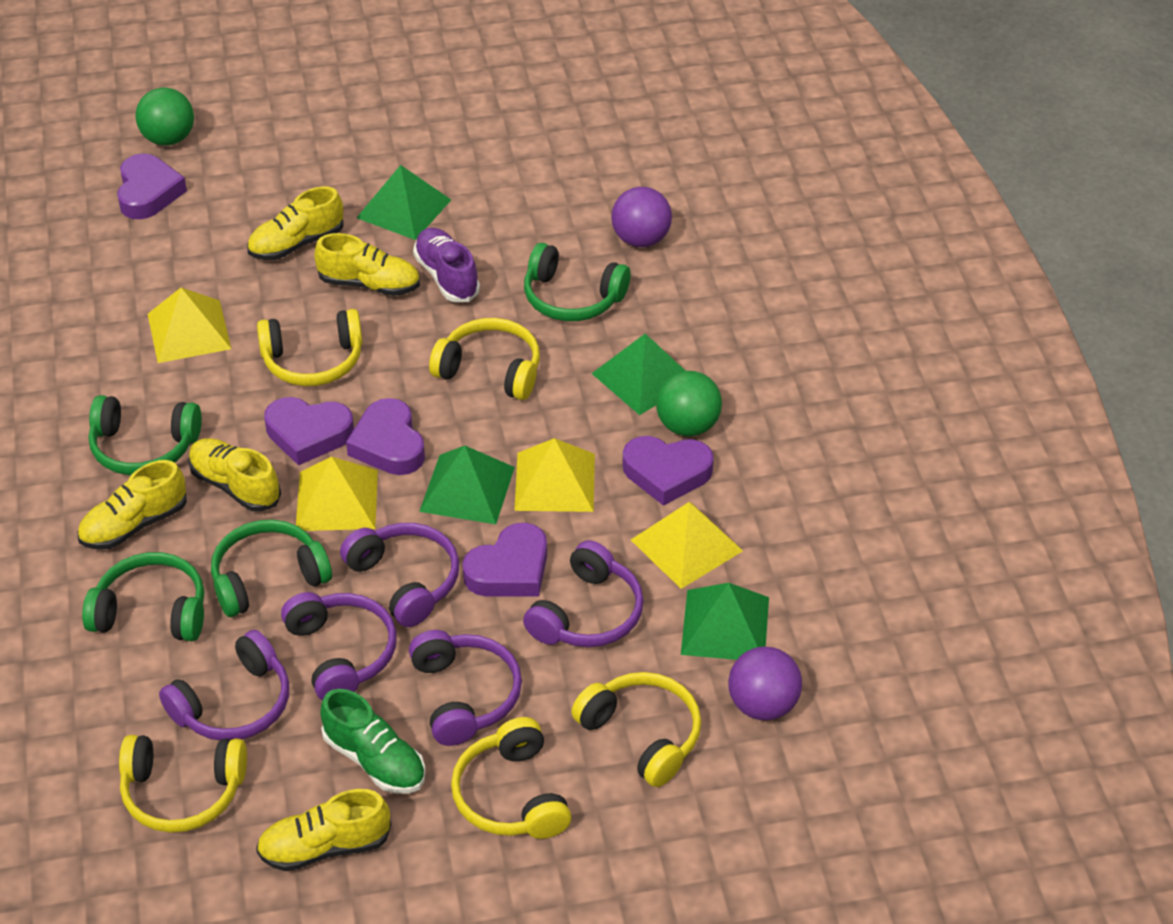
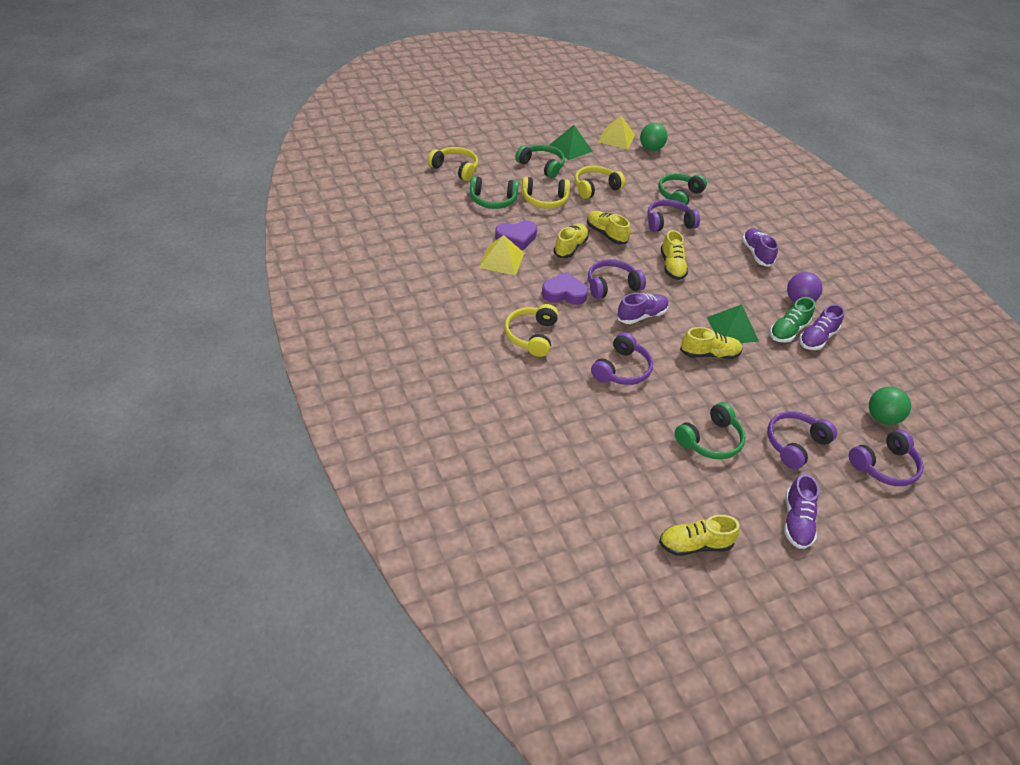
green pyramid: [357,165,451,240] [419,446,515,524] [592,333,685,415] [681,583,769,660] = 4 -> [549,125,593,160] [707,304,759,343] = 2
purple ball: [611,187,672,247] [728,646,802,720] = 2 -> [787,272,823,303] = 1
purple heart: [117,153,187,219] [264,397,354,466] [346,398,425,475] [462,523,547,596] [623,436,714,506] = 5 -> [495,220,537,250] [542,272,589,305] = 2
purple shoe: [413,228,480,302] = 1 -> [617,293,669,324] [742,228,778,267] [784,474,819,549] [799,304,845,350] = 4
yellow headphones: [119,735,247,833] [257,309,362,386] [429,318,540,400] [451,717,571,839] [571,672,701,787] = 5 -> [428,147,478,181] [504,304,558,357] [521,177,570,209] [574,166,625,199] = 4
yellow pyramid: [148,287,231,363] [296,457,378,531] [514,438,595,512] [631,502,743,589] = 4 -> [479,235,524,276] [598,115,635,149] = 2

